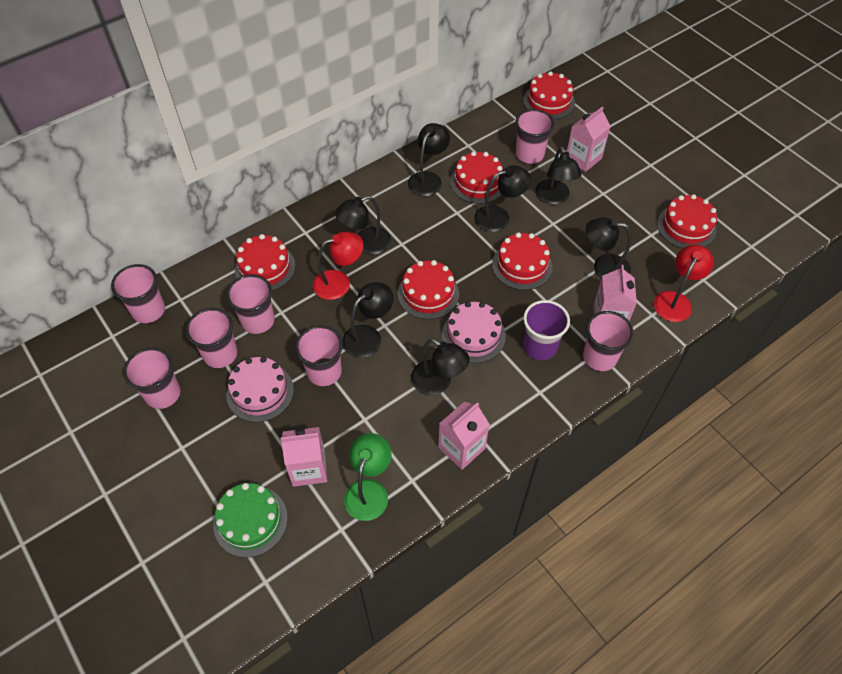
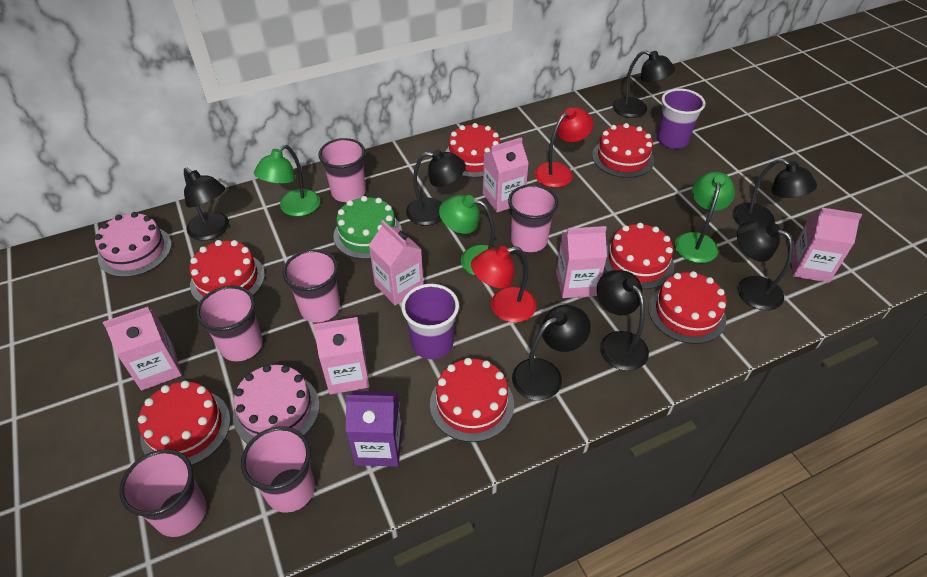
green lamp: [344,433,392,521] = 1 -> [254,145,320,216] [439,195,496,276] [675,171,735,263] = 3
pink carton: [280,427,327,487] [438,402,490,470] [567,106,611,172] [593,265,637,321] = 4 -> [103,307,182,391] [313,317,370,395] [369,220,424,305] [483,137,529,213] [556,226,607,298] [791,208,862,283] = 6
pink cup: [111,264,165,323] [123,348,181,409] [186,308,237,368] [226,274,275,334] [295,325,343,386] [515,109,554,164] [583,311,634,371] = 7 -> [119,449,206,537] [196,285,263,361] [241,426,315,513] [283,249,340,322] [318,138,366,202] [508,184,558,252] = 6
purple carton: none = 0 -> [345,391,402,467] = 1
purple cup: [523,300,570,360] = 1 -> [401,284,459,359] [657,88,706,149] = 2
red cake: [235,234,295,291] [398,260,459,319] [450,151,503,204] [492,232,553,290] [524,71,575,119] [657,194,717,248] = 6 -> [138,381,231,465] [189,240,265,302] [430,358,514,442] [445,123,500,178] [592,123,654,178] [604,223,674,289] [648,271,727,344] = 7

